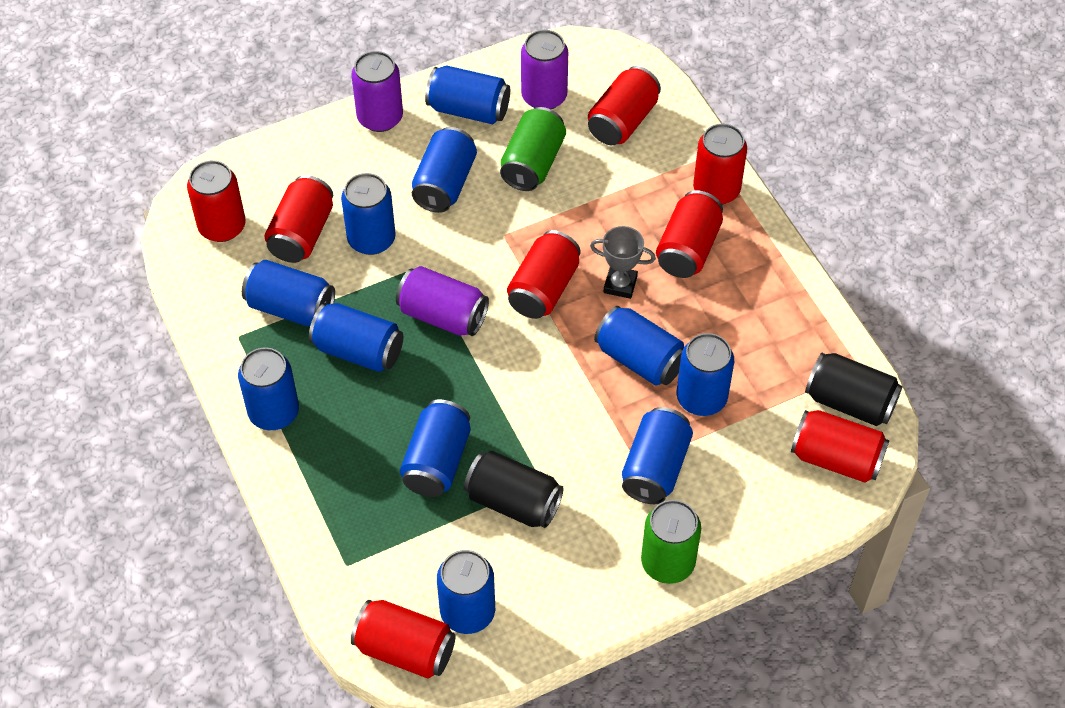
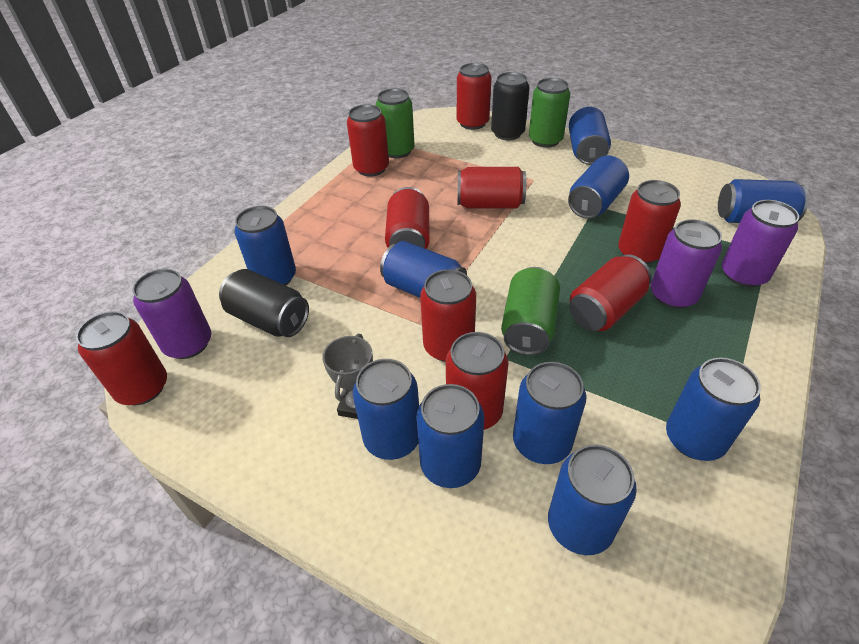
blue can: [238,347,299,430] [242,260,335,327] [309,303,403,372] [341,173,396,255] [400,400,471,497] [412,127,477,213] [425,65,510,124] [437,550,495,634] [594,306,684,385] [622,407,693,504] [677,333,734,416] = 11 -> [234,206,296,286] [353,359,419,460] [380,241,467,298] [416,384,485,488] [513,362,586,464] [548,445,637,555] [568,156,629,219] [569,107,611,165] [666,358,761,461] [718,179,809,223] = 10
green can: [500,107,566,191] [641,500,701,584] = 2 -> [375,88,415,158] [501,267,560,355] [529,78,570,148] = 3
red can: [187,160,246,242] [264,175,333,263] [351,600,456,679] [507,230,581,319] [588,66,661,145] [656,190,723,278] [693,123,747,205] [791,410,889,483] = 8 -> [76,311,167,405] [347,104,389,176] [385,187,430,249] [420,269,476,362] [446,332,509,430] [457,63,491,130] [458,167,527,208] [569,254,652,331] [618,180,681,264] = 9

